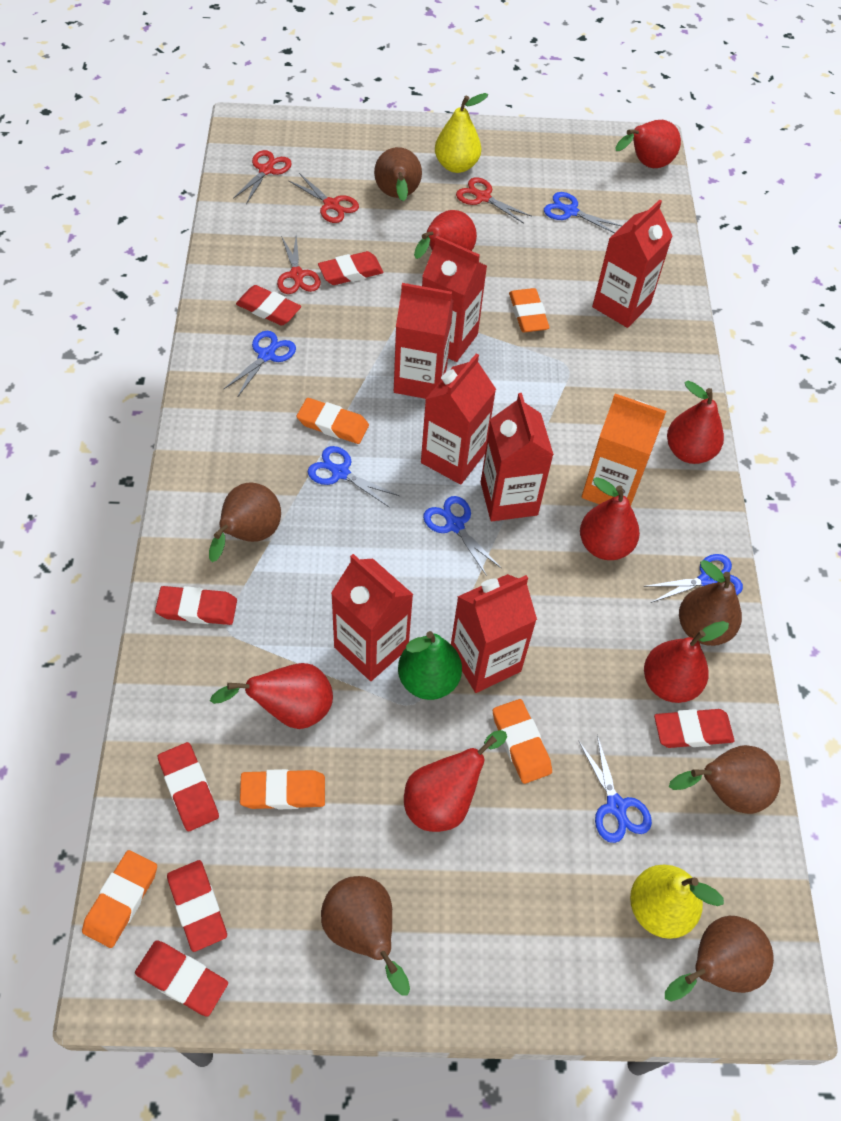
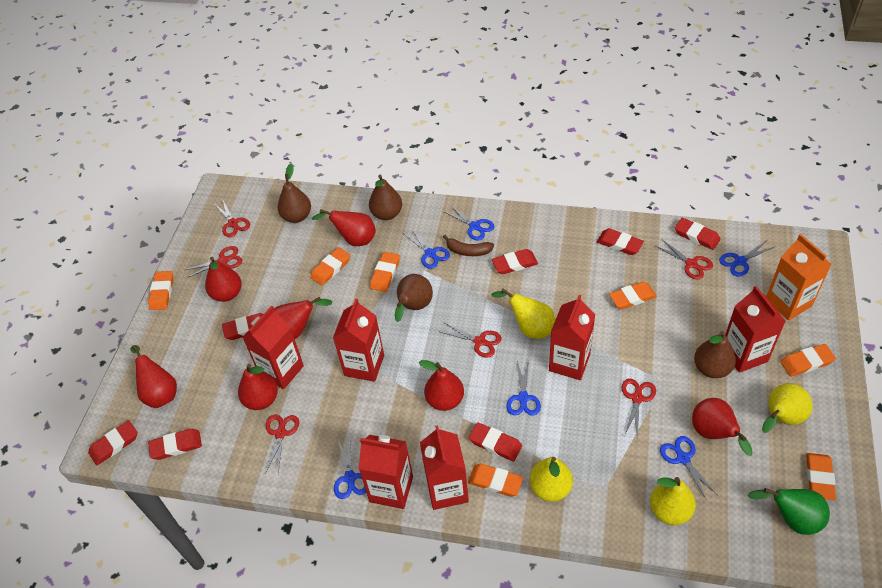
brown banana: none = 0 -> [443,235,494,256] = 1
brown pear: [209,482,281,562] [321,876,410,996] [374,147,422,201] [665,916,774,1001] [669,745,781,814] [679,560,742,646] = 6 -> [277,164,311,223] [369,175,402,220] [395,274,433,322] [694,331,736,378] = 4
orange eraser: [82,850,157,948] [240,769,325,809] [297,398,369,444] [493,699,552,784] [509,288,550,332] = 5 -> [148,271,174,310] [310,247,350,286] [370,252,400,292] [468,464,523,497] [609,281,657,309] [780,344,836,376] [806,453,836,501] = 7
red carton: [331,554,414,681] [394,283,454,399] [421,354,496,485] [422,236,487,362] [451,574,537,693] [481,393,554,521] [592,200,673,328] = 7 -> [242,306,304,389] [333,298,384,382] [359,435,413,509] [420,425,469,510] [549,295,595,380] [725,286,786,373] = 6
red scissors: [233,150,292,204] [277,235,321,294] [289,173,359,223] [456,178,532,224] = 4 -> [185,246,242,278] [214,200,250,237] [266,415,299,474] [441,323,502,358] [622,379,656,439] [655,239,713,279] = 6
yellow pear: [435,93,488,173] [630,865,724,939] = 2 -> [491,289,555,339] [529,457,573,502] [650,477,696,525] [762,383,813,433] = 4

